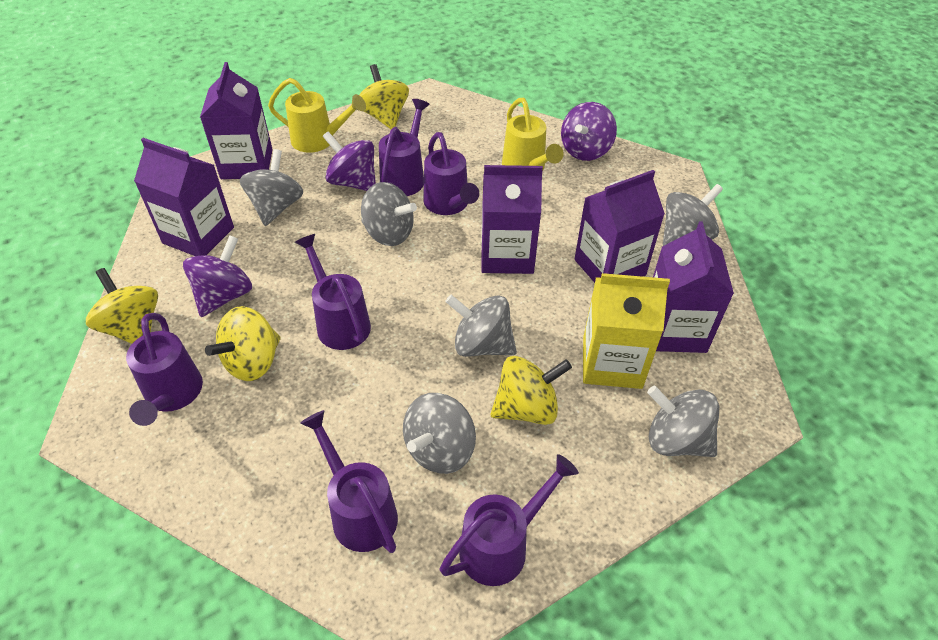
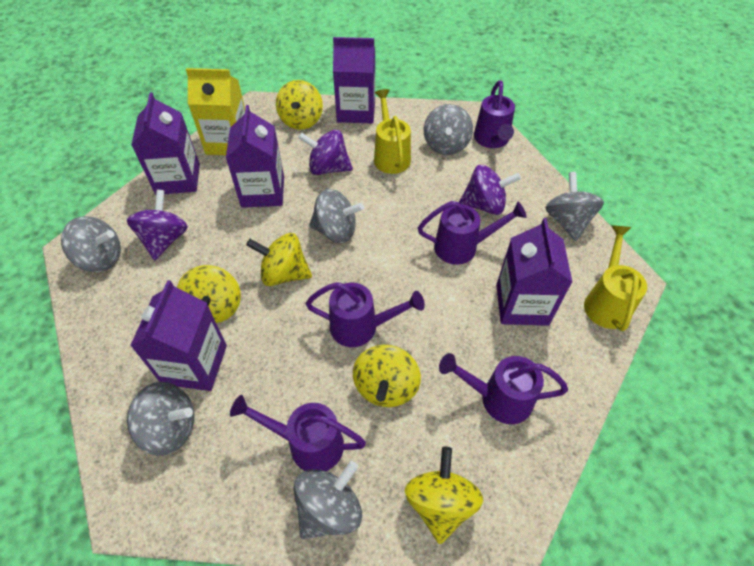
purple watering can: [126,313,203,426] [295,234,371,350] [300,410,398,553] [379,99,430,196] [423,132,479,215] [440,454,579,586] = 6 -> [230,395,366,471] [306,282,425,347] [418,201,527,265] [439,353,568,424] [474,80,515,148] = 5
yellow spinning top: [86,268,158,344] [205,306,281,381] [359,64,409,129] [490,356,572,425] = 4 -> [177,265,241,323] [246,233,312,286] [276,80,323,130] [353,345,421,407] [405,447,483,544] = 5

